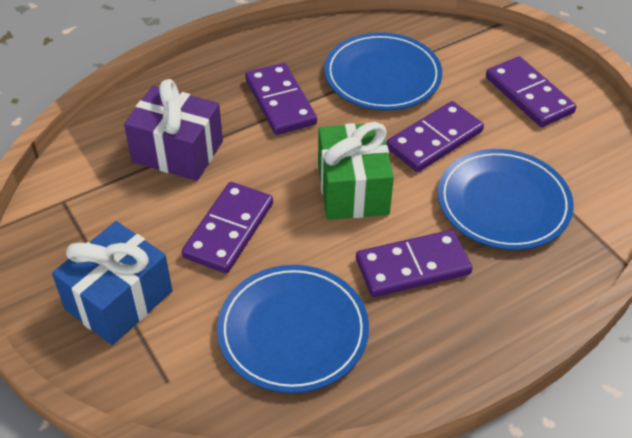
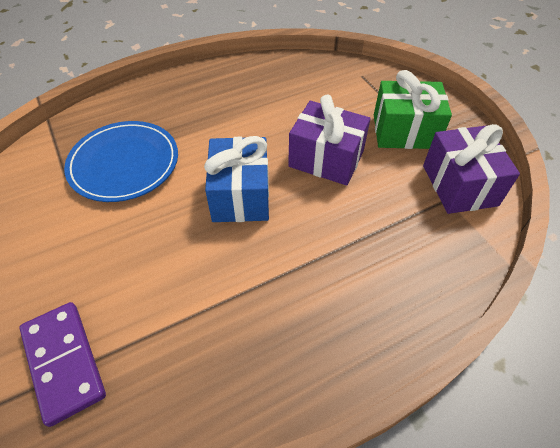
blue plate: [217,265,369,393] [324,32,442,110] [438,149,574,250] = 3 -> [64,121,178,202] = 1
purple domino: [182,182,273,273] [245,63,317,135] [356,230,472,297] [386,101,484,172] [486,56,576,127] = 5 -> [19,302,106,427] = 1
purple gift: [124,79,223,181] = 1 -> [288,95,370,185] [423,124,520,214] = 2

